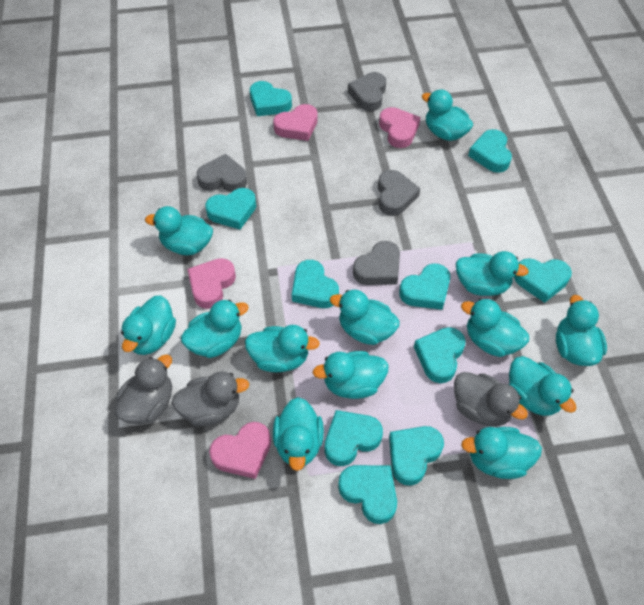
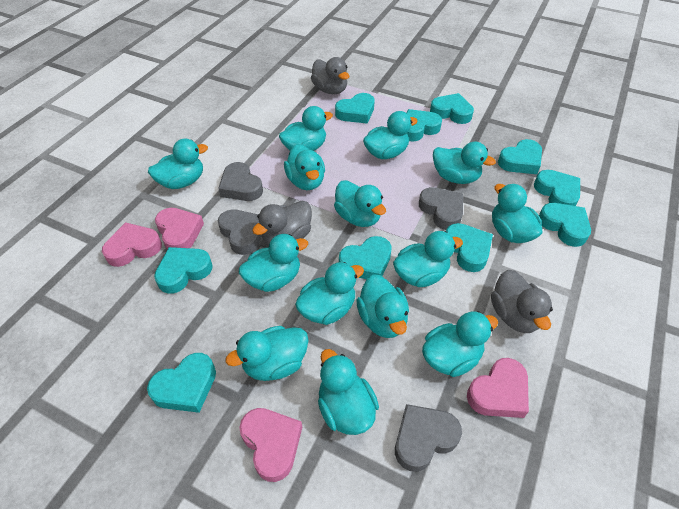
turquoise duck: [121,295,176,355] [145,206,213,255] [181,299,249,358] [245,325,320,372] [273,397,324,471] [313,351,389,399] [330,290,400,345] [422,90,473,141] [456,251,529,296] [461,298,529,357] [461,427,542,479] [509,356,576,416] [556,295,607,366] = 13 -> [148,139,208,189] [226,326,309,381] [239,234,308,292] [279,106,333,151] [284,144,325,190] [295,262,364,325] [318,349,379,435] [334,180,386,227] [356,274,409,338] [363,111,418,159] [393,231,463,287] [422,311,498,377] [433,142,496,184] [492,184,542,243] = 14

